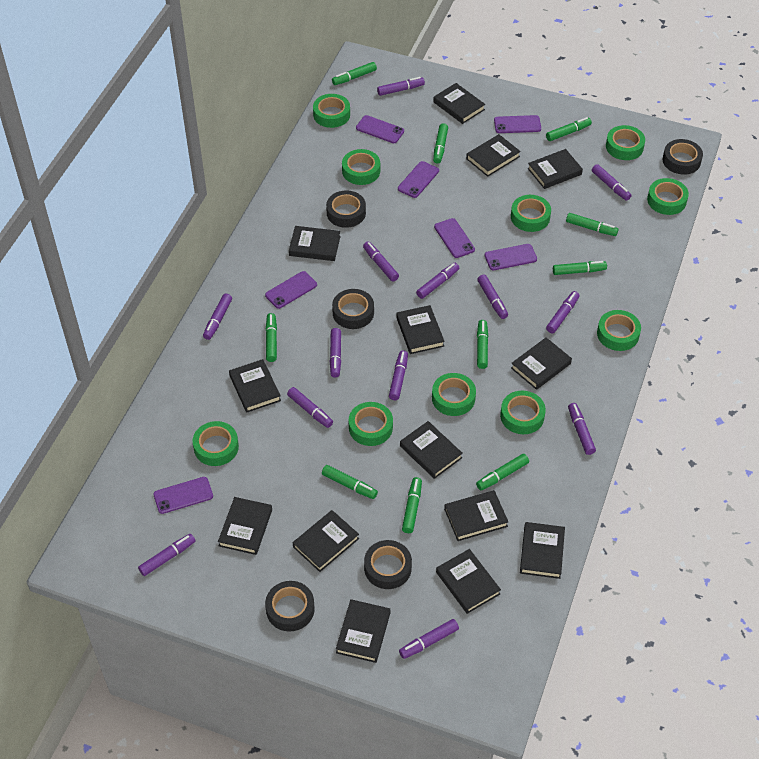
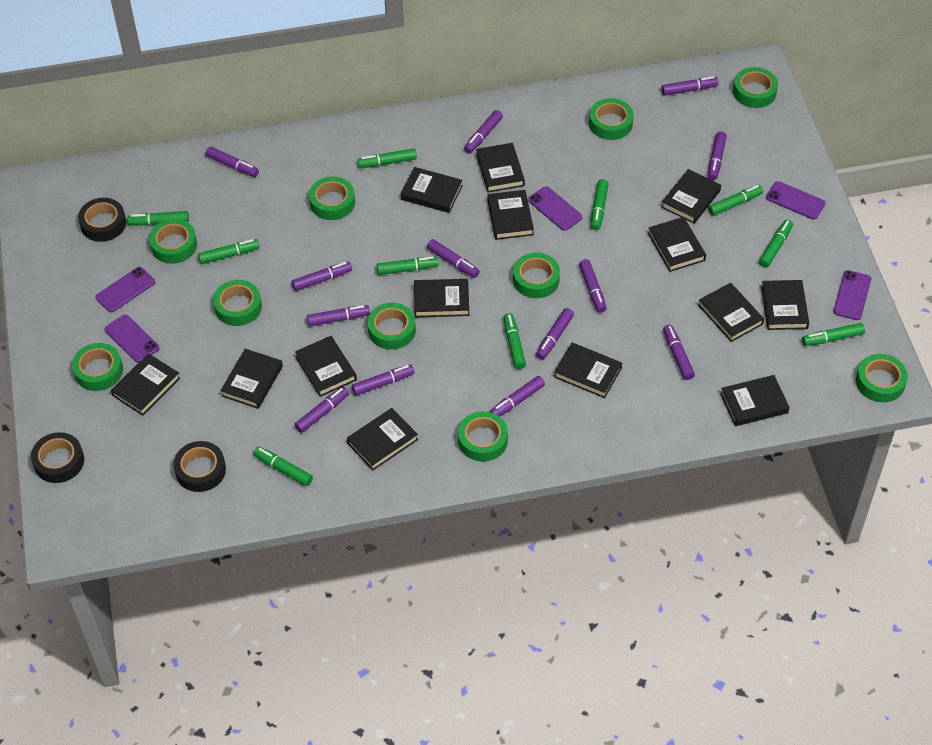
black tape: [265,581,315,632] [326,190,366,228] [332,289,374,329] [364,540,412,589] [663,139,703,175] = 5 -> [31,432,84,483] [78,198,126,242] [173,441,226,492] = 3
purple phone: [153,477,213,514] [265,271,317,309] [356,115,404,143] [398,161,439,198] [434,218,475,258] [485,244,537,271] [494,115,541,133] = 7 -> [95,267,155,312] [105,315,159,363] [528,186,582,231] [766,181,825,219] [833,270,871,320] = 5

